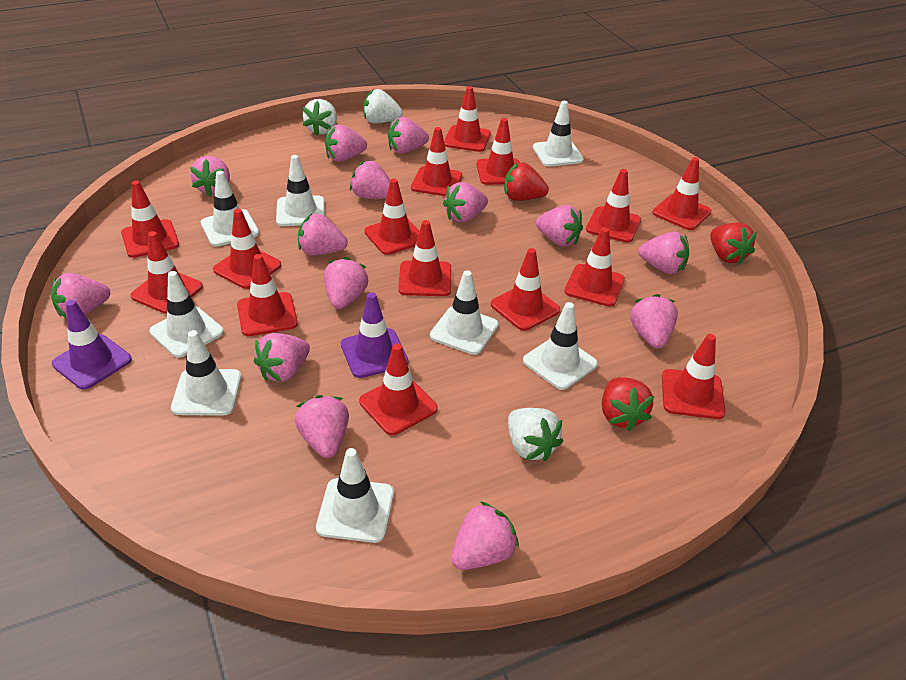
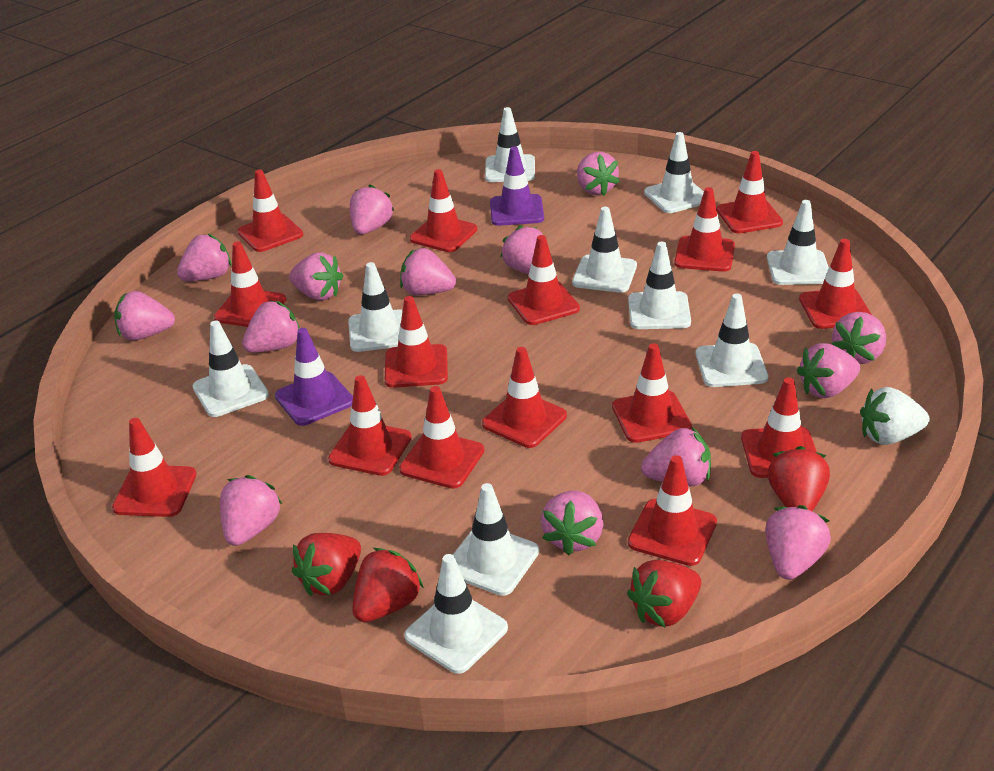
red strawberry: [504,163,549,201] [602,377,654,431] [710,222,757,265] = 3 -> [292,533,361,596] [352,548,424,622] [627,560,701,627] [768,446,830,511] = 4
white strawberry: [303,99,337,135] [363,89,403,124] [508,408,563,461] = 3 -> [860,387,930,445] = 1
white traffic cone: [149,271,224,358] [171,330,241,416] [201,171,259,247] [276,155,325,226] [316,448,394,543] [430,270,499,355] [523,302,598,390] [533,101,584,167] = 8 -> [192,321,269,417] [348,262,403,352] [404,554,508,674] [453,483,539,596] [485,107,535,182] [572,207,637,293] [628,242,691,329] [644,132,704,213] [696,294,768,387] [767,200,829,285] = 10

